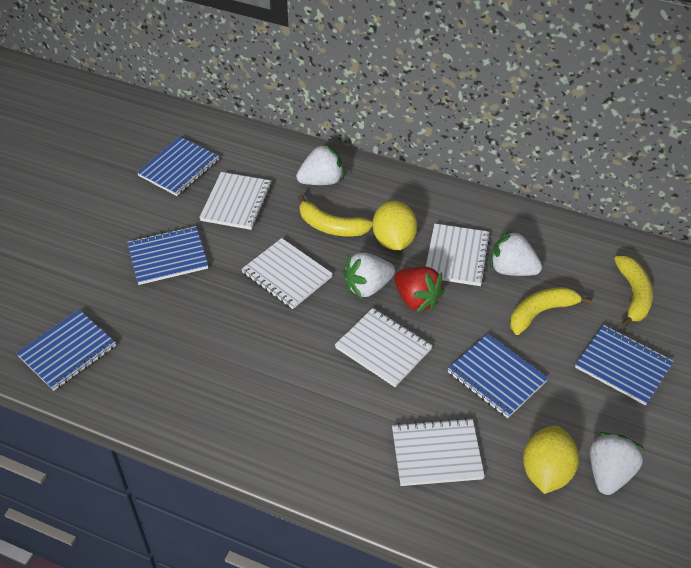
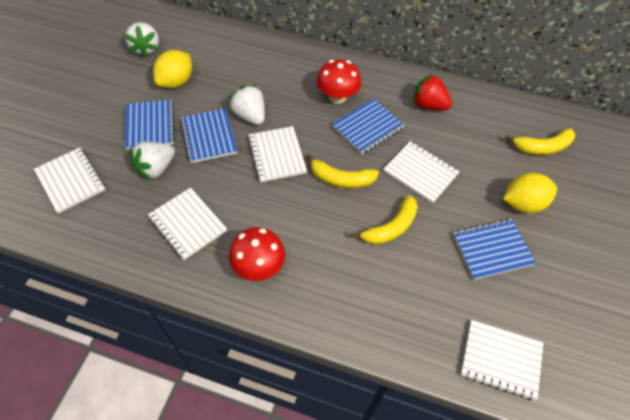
blue notebook: [16,310,116,391] [128,226,208,285] [137,137,219,196] [448,334,548,418] [575,325,674,405] = 5 -> [125,99,175,150] [180,108,237,163] [332,99,404,154] [453,219,536,280] = 4
red mushroom: none = 0 -> [229,227,285,281] [317,59,361,104] = 2
white strawberry: [296,143,344,185] [343,252,395,299] [490,229,542,276] [590,432,645,495] = 4 -> [125,22,159,57] [130,141,175,180] [229,85,265,125] = 3

